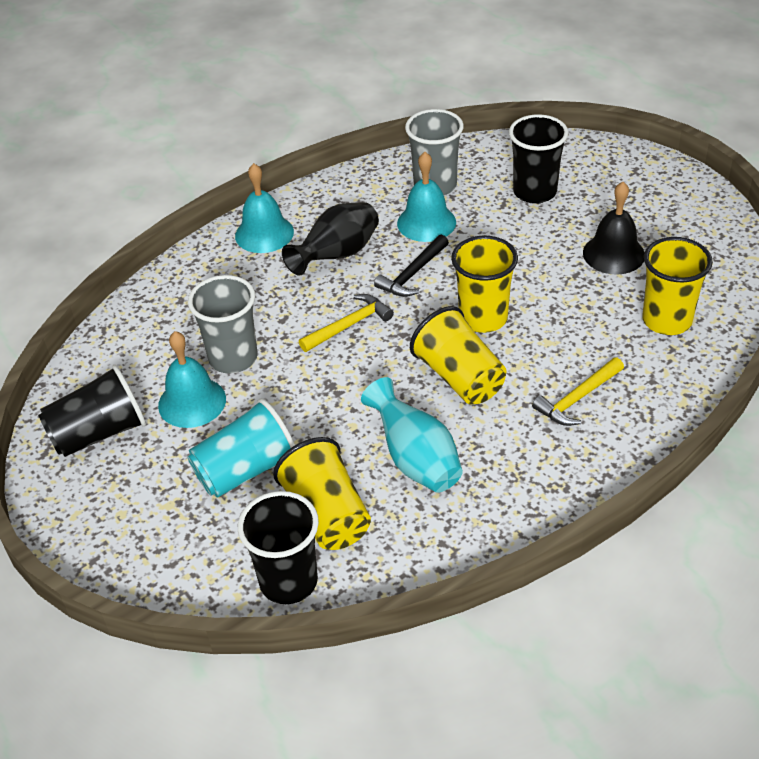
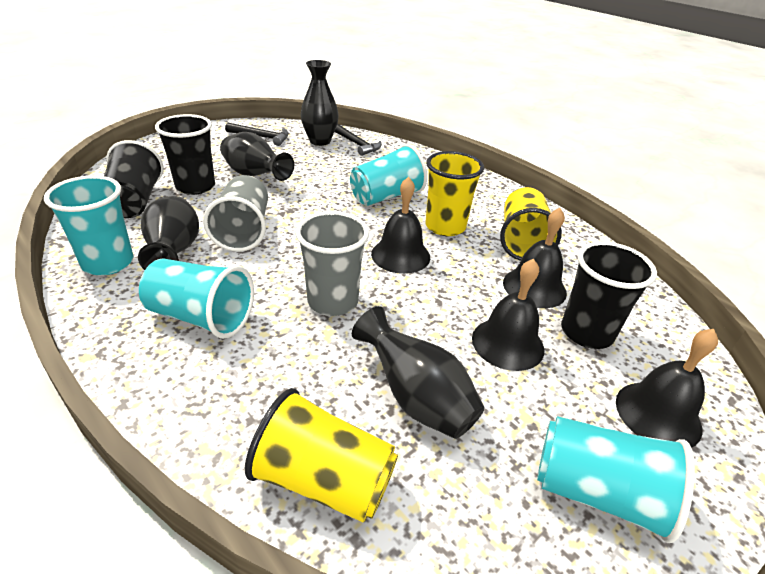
black bell: [583,182,645,275] = 1 -> [371,177,430,274] [472,259,544,371] [503,208,567,308] [616,329,718,448] = 4
black hammer: [374,234,449,297] = 1 -> [225,123,289,146] [335,124,382,156] = 2
black vase: [282,202,379,275] = 1 -> [138,196,199,270] [220,132,294,181] [301,60,339,146] [352,306,485,439] = 4
turquoise bell: [158,331,226,428] [235,163,294,253] [397,152,456,242] = 3 -> none = 0
turquoise cup: [187,398,295,498] = 1 -> [44,175,133,276] [139,258,254,339] [350,144,427,206] [537,416,695,543] = 4
turquoise vase: [361,377,463,493] = 1 -> none = 0
yellow cup: [273,437,371,550] [410,306,506,405] [451,236,518,333] [642,237,713,335] = 4 -> [245,388,398,523] [425,151,484,236] [500,187,562,261] = 3
yellow hammer: [299,294,394,352] [532,357,624,426] = 2 -> none = 0

